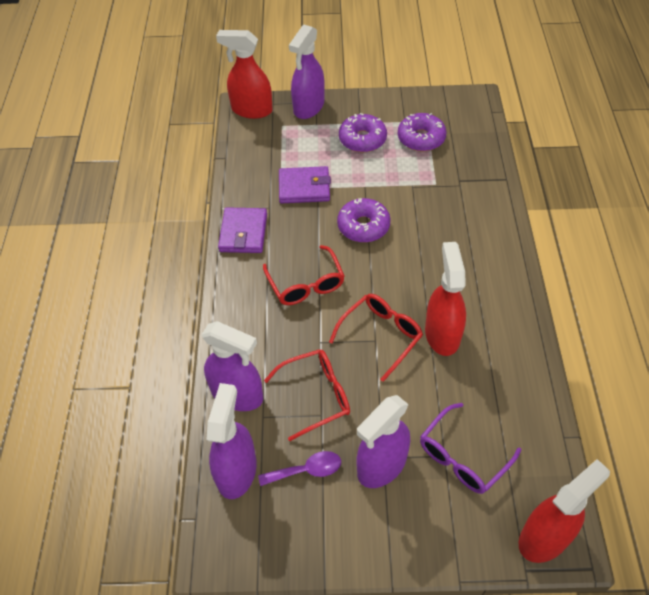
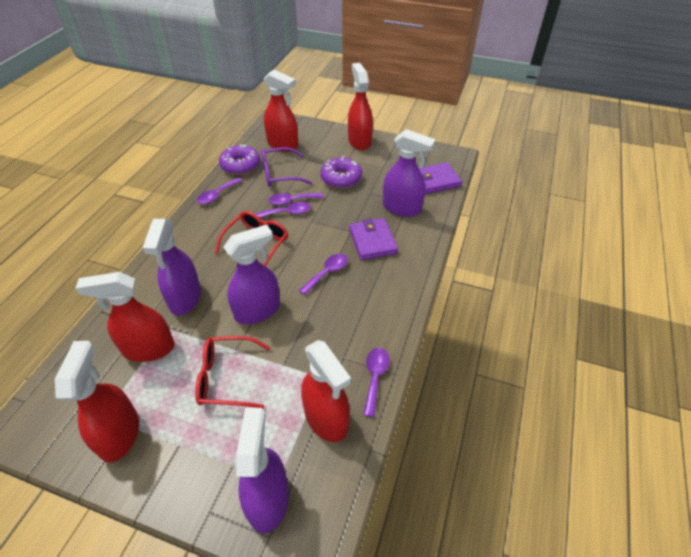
purple donut: [337,198,391,243] [339,113,387,152] [398,113,447,151] = 3 -> [219,144,260,175] [321,156,362,189] = 2
purple spoon: [258,451,341,486] = 1 -> [197,178,243,205] [255,202,311,218] [268,193,324,206] [299,254,348,295] [363,348,390,417] = 5
red glasses: [263,245,345,305] [264,349,350,441] [329,294,423,382] = 3 -> [195,336,271,409] [215,211,288,266] = 2
red spray bottle: [216,30,273,119] [425,242,466,356] [519,459,610,563] = 3 -> [55,341,139,463] [75,272,175,362] [264,70,298,152] [301,340,351,442] [348,63,373,150] = 5

